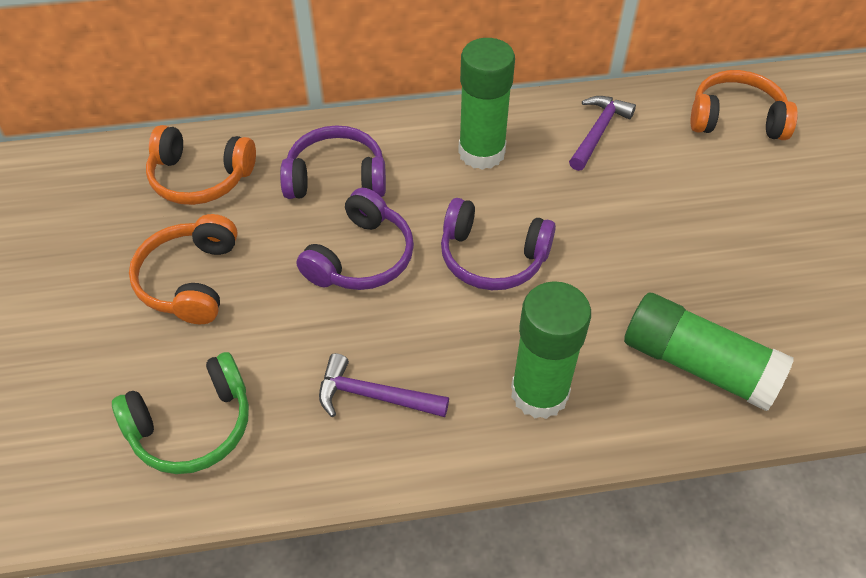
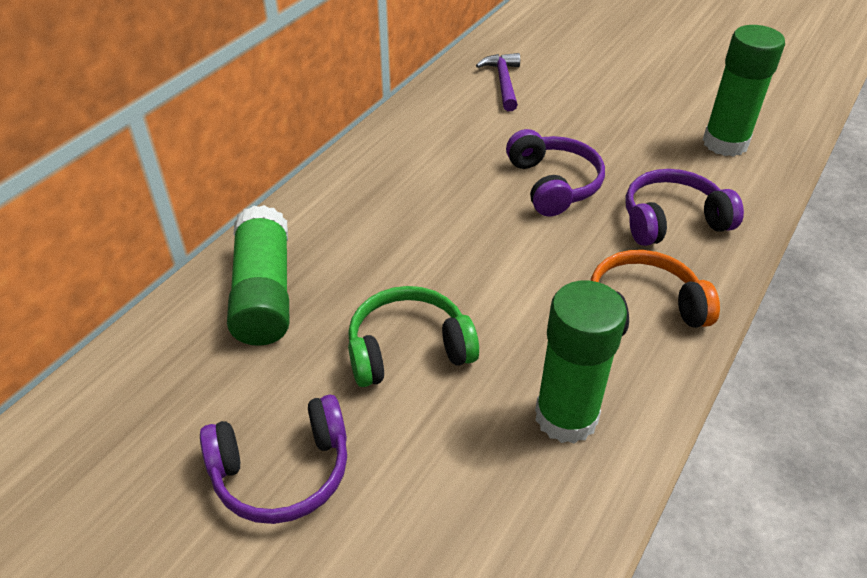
orange headphones: [129,214,238,324] [146,125,256,205] [691,70,798,140] = 3 -> [590,250,720,336] = 1
purple hammer: [319,353,449,417] [569,96,636,171] = 2 -> [476,53,520,111] = 1

